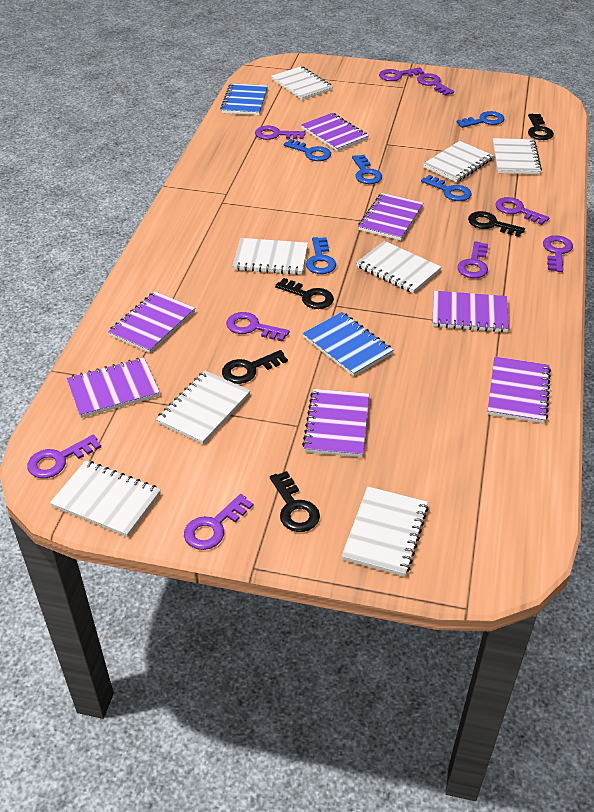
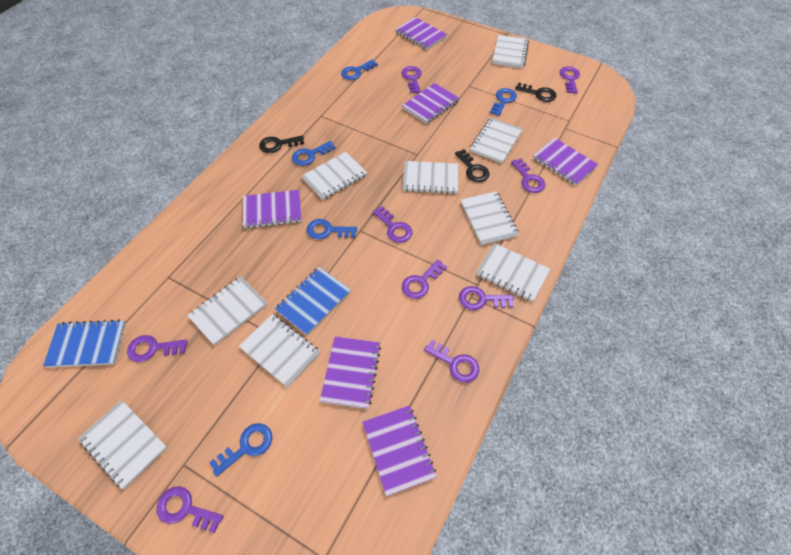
black key: [222,350,288,384] [270,471,320,532] [275,278,334,309] [468,211,525,237] [528,114,554,140] = 5 -> [259,135,304,153] [455,149,489,182] [515,82,556,102] = 3
purple notebook: [66,358,160,418] [108,291,195,353] [301,113,369,152] [302,389,369,457] [358,193,423,241] [433,291,509,332] [487,357,551,423] = 7 -> [243,190,302,229] [320,336,381,409] [362,405,437,496] [395,17,447,50] [402,83,459,124] [533,138,599,186] = 6
white notebook: [50,461,161,537] [156,371,250,444] [233,238,308,275] [271,66,333,100] [342,486,429,577] [356,241,441,294] [423,141,494,182] [493,138,542,174] = 8 -> [78,400,167,489] [187,276,267,346] [239,314,320,388] [302,152,367,200] [402,161,458,194] [461,191,519,245] [470,117,523,163] [476,243,550,302] [492,35,529,69] = 9

